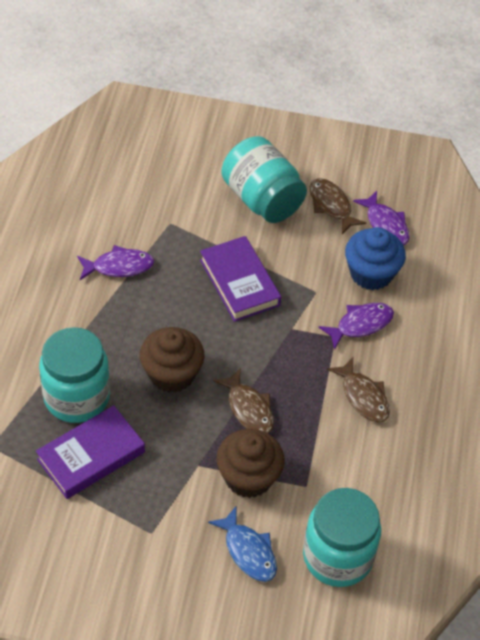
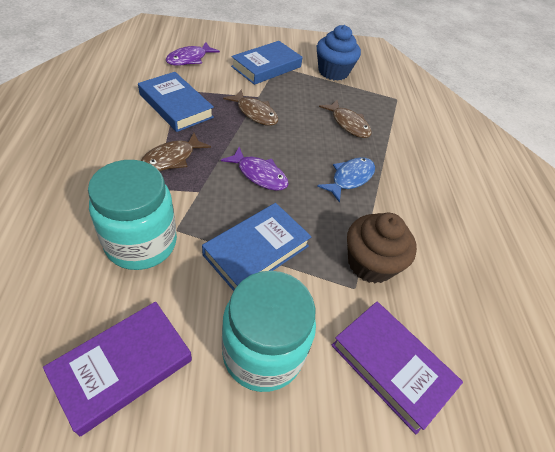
blue book: none = 0 -> [138,72,214,132] [202,203,312,291] [231,41,302,85] = 3
brown cupcake: [140,327,205,393] [217,429,284,498] = 2 -> [347,213,417,284] = 1
purple fish: [77,245,154,280] [318,303,394,350] [353,191,410,245] = 3 -> [166,42,220,66] [221,147,288,191] = 2
turquoise jar: [39,327,110,423] [221,136,307,223] [303,488,381,587] = 3 -> [88,160,177,270] [222,271,316,392] = 2

